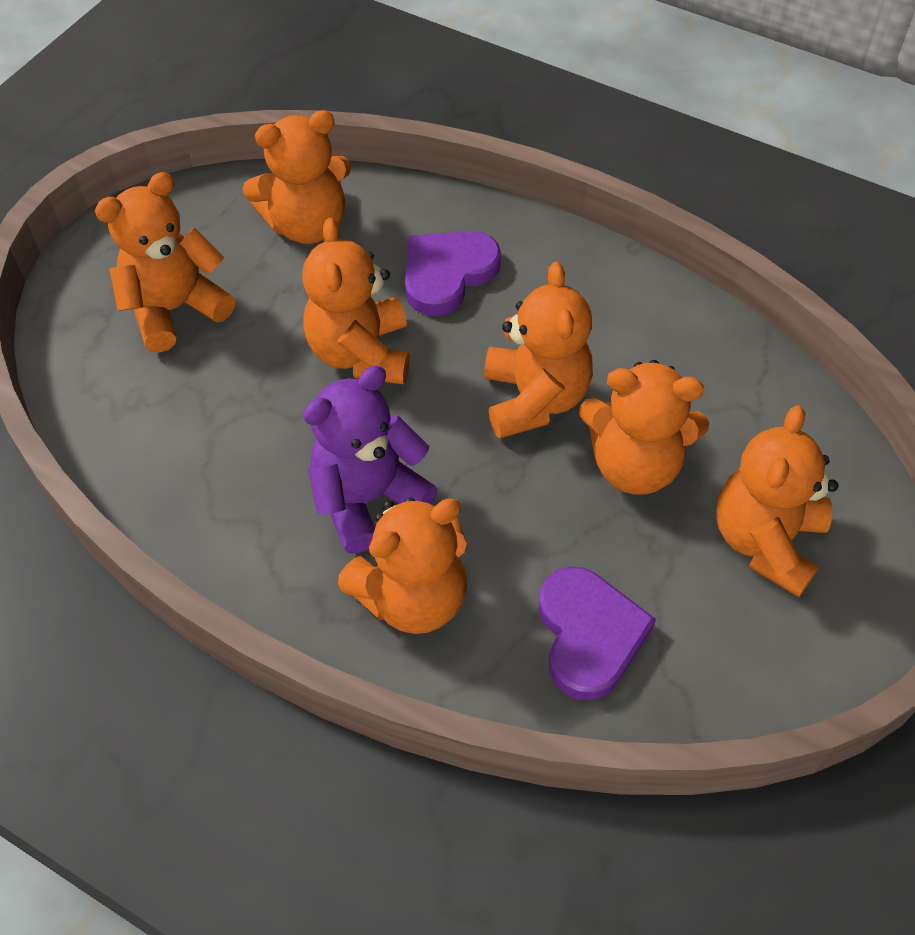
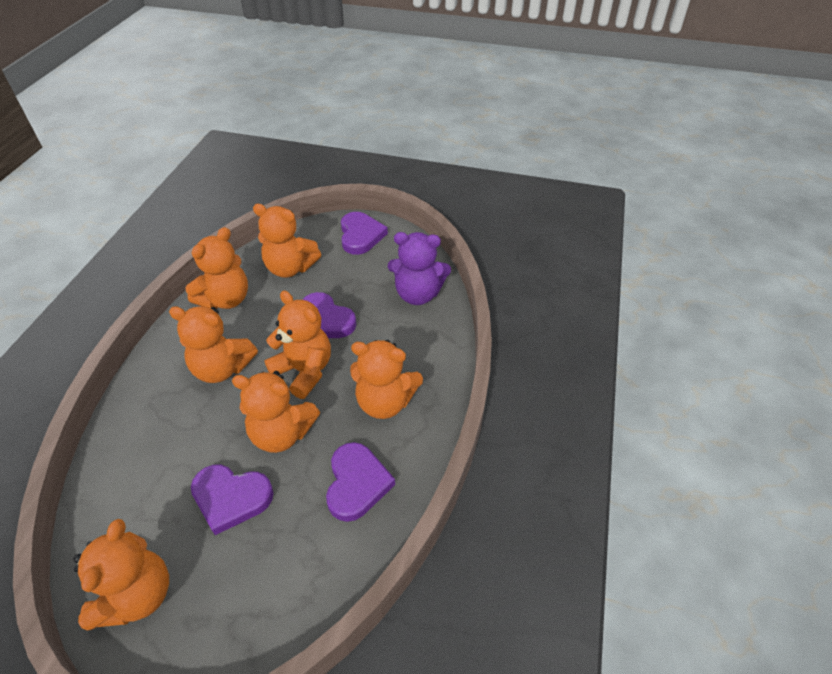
purple heart: [405,231,501,316] [539,567,656,700] = 2 -> [191,465,274,535] [302,292,356,338] [326,442,395,522] [341,212,388,255] = 4

